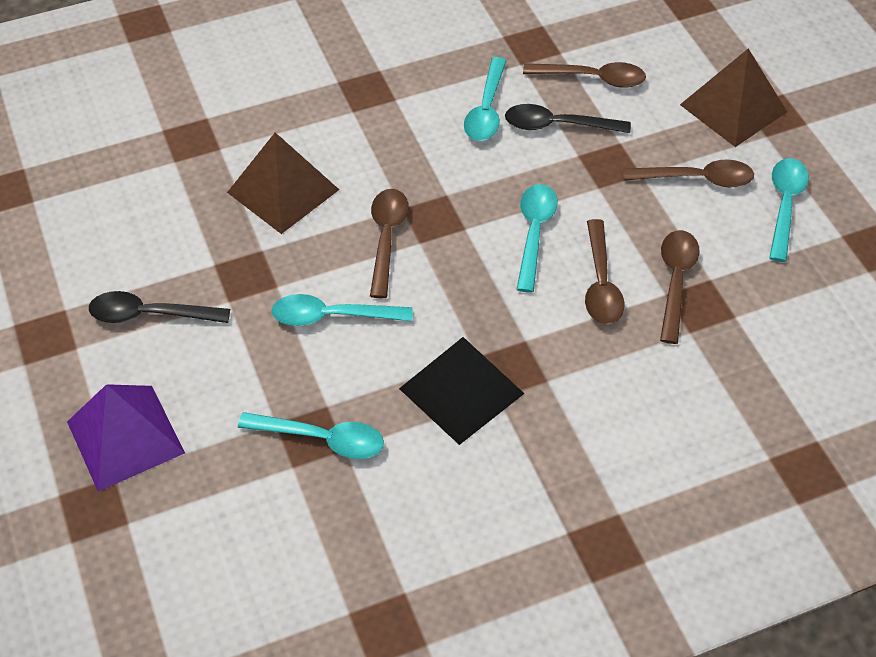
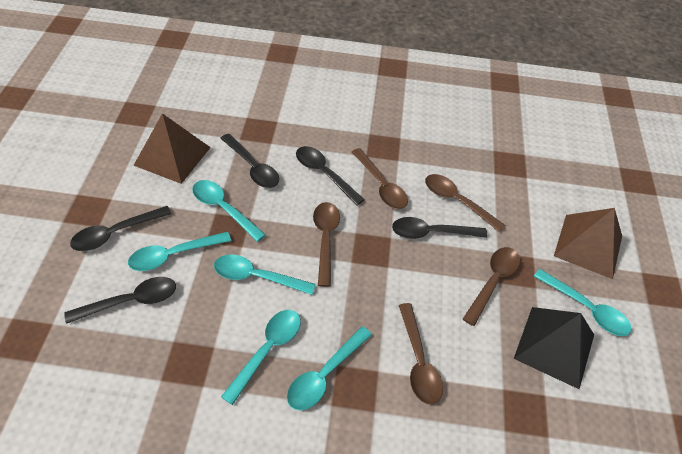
black spoon: [89,291,230,323] [505,104,631,133] = 2 -> [64,277,176,324] [70,206,172,251] [220,134,279,188] [296,146,365,206] [392,217,487,239] = 5
purple pyramid: [67,384,185,491] = 1 -> none = 0
turquoise spoon: [238,412,384,459] [272,294,413,326] [464,57,507,141] [516,184,558,293] [769,158,809,262] = 5 -> [128,232,231,271] [192,180,266,242] [214,254,316,295] [221,310,301,405] [287,326,372,410] [534,269,631,336] = 6

